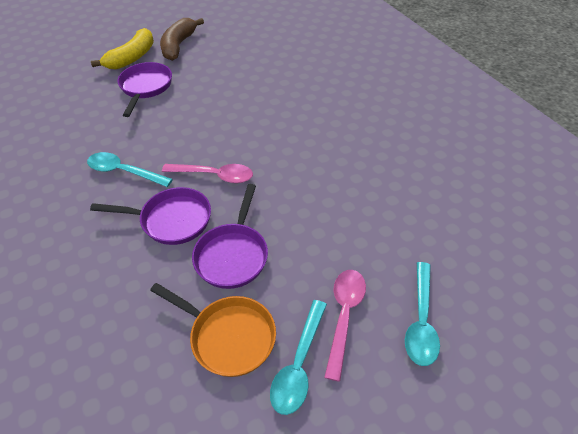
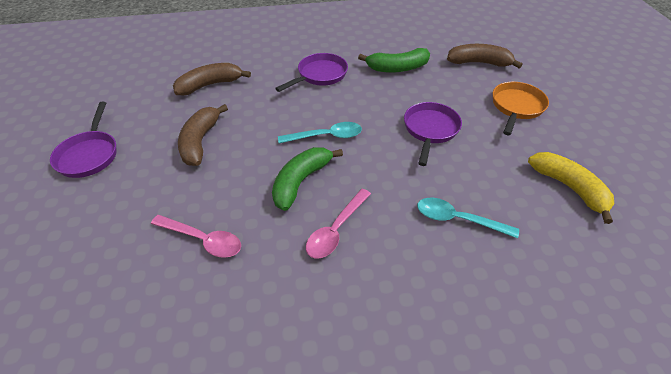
brown banana: [160,18,204,61] = 1 -> [173,63,251,95] [178,104,228,166] [447,44,523,68] = 3
green banana: none = 0 -> [272,147,343,211] [358,48,430,73] = 2
turquoise spoon: [87,152,173,187] [270,300,327,415] [405,262,440,366] = 3 -> [278,122,362,144] [417,198,519,238] = 2

